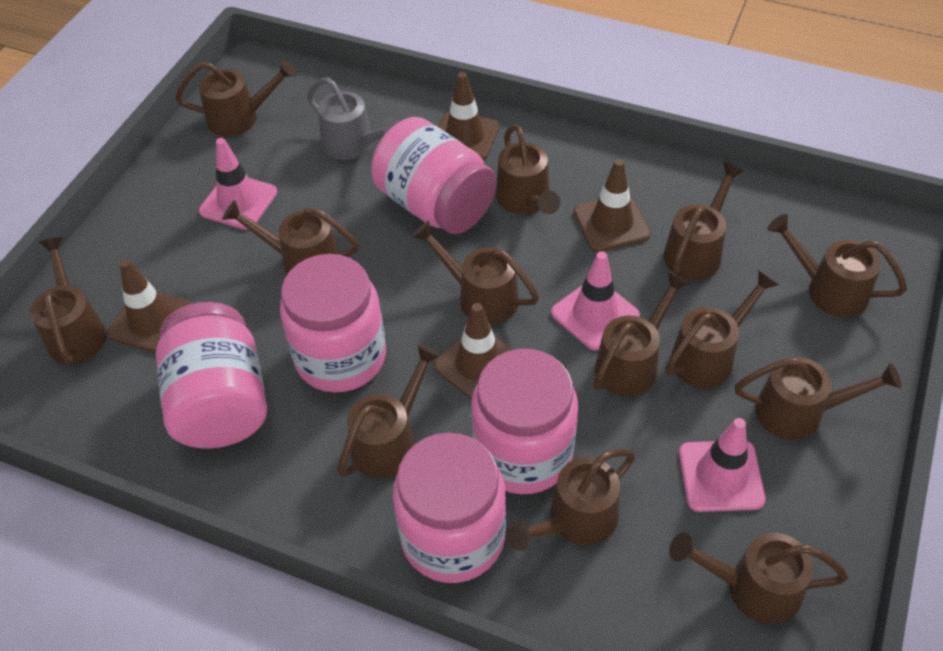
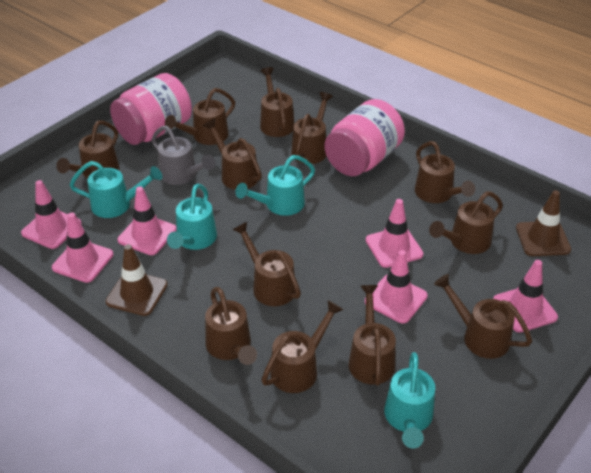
brown traffic cone: [107,259,193,354] [433,303,514,400] [438,72,499,161] [574,159,651,252] = 4 -> [106,244,167,316] [516,190,571,256] = 2
brown watering can: [30,237,107,364] [175,60,297,136] [222,200,359,274] [337,344,441,478] [412,221,539,325] [496,124,560,214] [506,448,635,551] [594,272,690,397] [663,162,744,280] [665,270,779,388] [669,533,848,624] [735,357,902,440] [767,214,907,317] = 13 -> [56,120,119,179] [165,88,235,145] [203,119,262,190] [205,287,257,365] [232,222,301,306] [260,67,294,137] [261,300,343,393] [291,92,333,164] [349,285,396,386] [415,141,475,203] [429,191,503,254] [434,274,532,359] = 12
pink jar: [156,302,267,448] [280,254,386,393] [371,117,497,234] [392,432,506,583] [471,349,578,494] = 5 -> [110,73,192,145] [324,99,405,176] = 2
pink traffic cone: [199,138,277,230] [551,251,640,350] [679,418,766,512] = 3 -> [21,180,82,249] [52,212,113,283] [118,186,177,255] [365,250,428,324] [366,199,423,268] [493,260,558,333] = 6
turquoise watering can: none = 0 -> [70,161,163,218] [167,184,217,250] [235,155,315,216] [384,352,435,449] = 4

